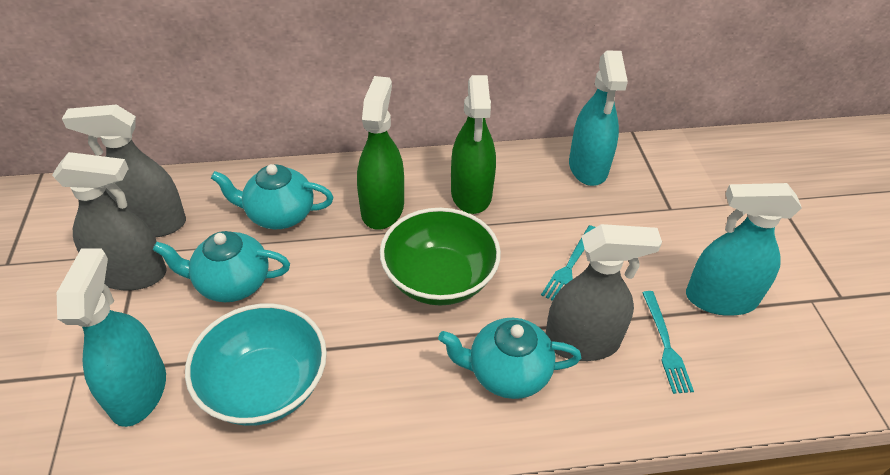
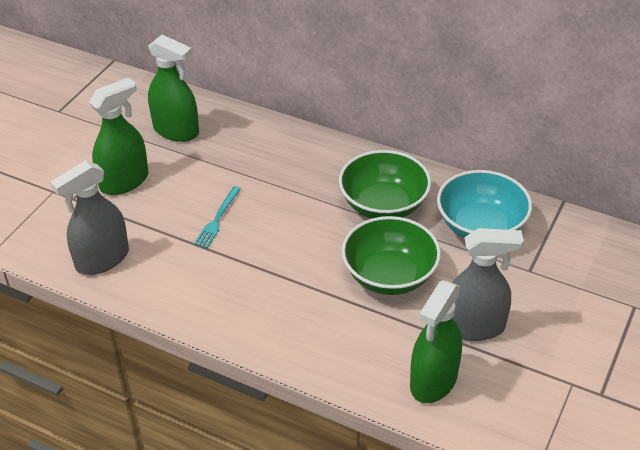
green bowl: [380,208,501,306] = 1 -> [339,150,431,219] [342,216,441,295] = 2
green spray bottle: [357,76,404,230] [451,75,496,214] = 2 -> [89,78,148,195] [148,35,199,142] [410,280,462,403] = 3
grey spray bottle: [52,152,167,290] [62,104,186,238] [546,224,662,361] = 3 -> [50,161,129,275] [452,228,524,341] = 2
turquoise fork: [541,225,596,301] [642,291,694,394] = 2 -> [194,186,241,248] = 1
turquoise spray bottle: [57,248,166,427] [569,50,628,186] [686,183,802,316] = 3 -> none = 0
turquoise teapot: [153,231,290,302] [211,164,333,229] [438,318,581,399] = 3 -> none = 0

